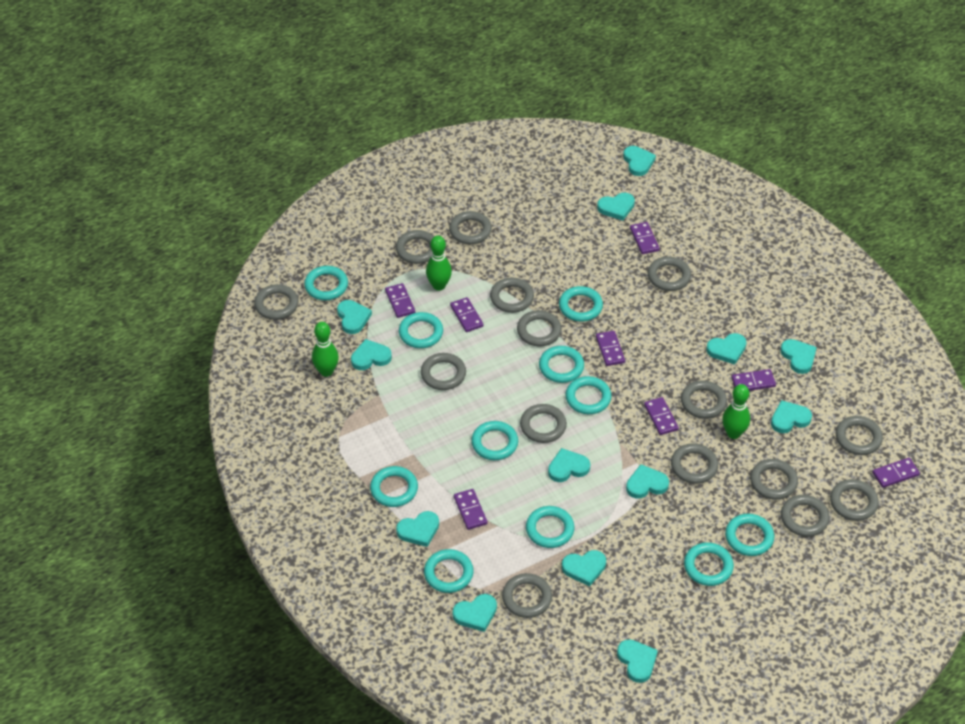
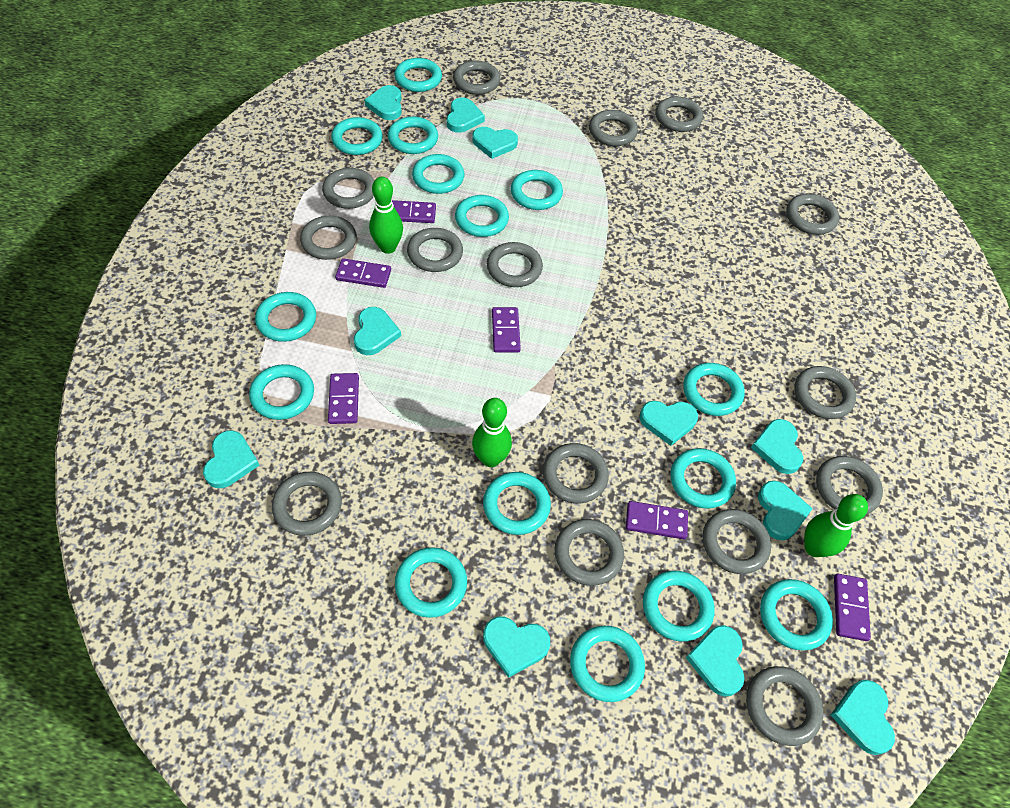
purple domino: [385,283,415,318] [450,297,484,332] [454,489,487,530] [596,331,625,366] [630,222,660,254] [644,397,679,435] [731,369,776,391] [872,458,920,488] = 8 -> [328,373,359,424] [335,258,391,288] [392,200,436,223] [492,307,521,352] [626,501,688,539] [834,574,871,641] = 6
turquoise heart: [337,300,372,334] [351,339,392,370] [396,511,439,547] [453,594,497,632] [548,448,590,482] [562,550,606,586] [597,193,635,220] [617,639,658,683] [623,146,656,176] [626,464,669,499] [706,333,747,365] [771,400,812,433] [780,339,817,374] = 13 -> [203,430,259,488] [354,307,401,355] [364,85,402,120] [447,97,485,133] [472,127,518,159] [483,617,550,678] [639,401,698,446] [686,625,745,697] [751,419,803,474] [758,481,813,540] [831,680,895,755] = 11
turquoise ring: [304,266,348,300] [370,466,418,507] [399,312,443,348] [424,549,473,593] [471,421,518,460] [526,506,574,548] [539,346,584,383] [559,286,603,322] [565,376,612,414] [684,542,734,586] [725,514,774,556] = 11 -> [249,364,314,420] [255,292,316,342] [331,117,383,155] [388,116,438,154] [394,58,442,92] [395,547,467,618] [412,154,464,194] [455,195,509,237] [483,472,551,535] [511,170,563,210] [570,626,645,702] [643,571,715,641] [670,448,736,509] [683,363,745,416] [760,579,833,650] = 15

